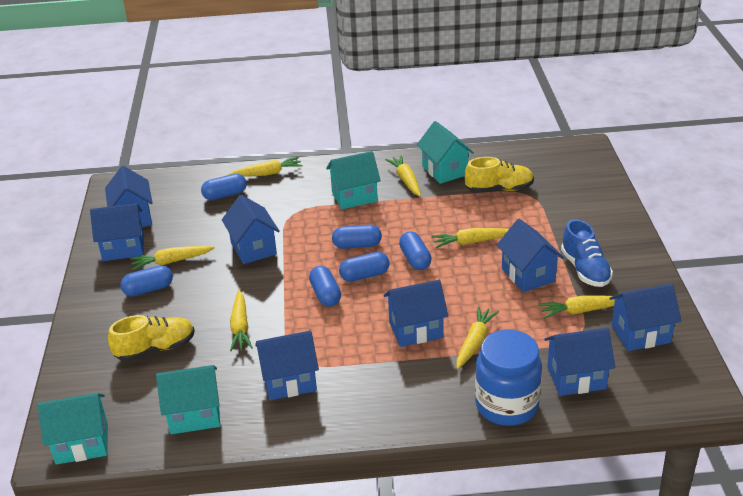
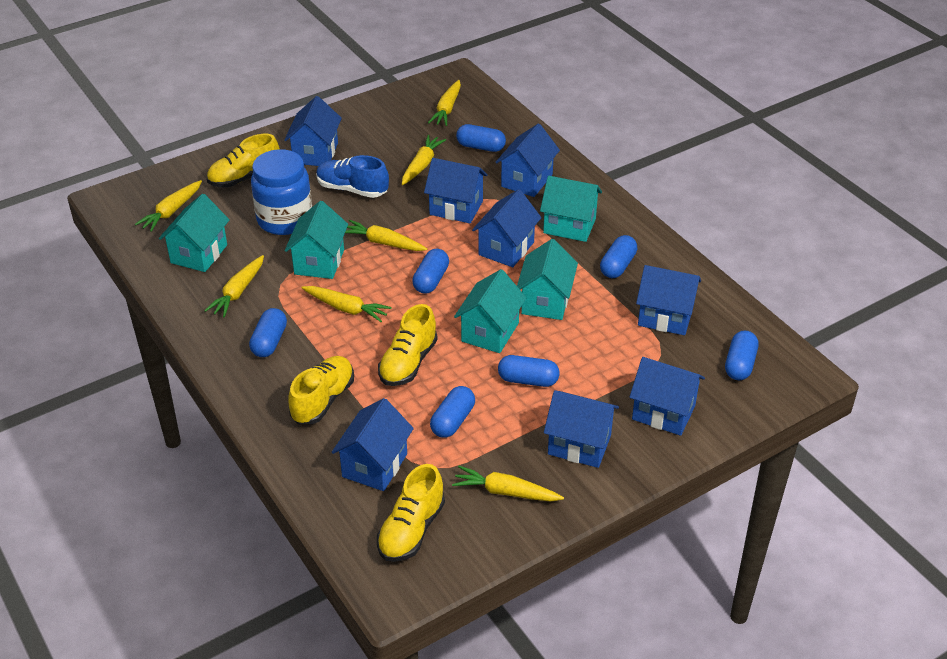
blue capsule: [120,265,173,296] [201,173,247,200] [309,266,341,307] [332,225,382,249] [339,252,390,282] [399,231,432,270] = 6 -> [249,308,287,357] [412,249,449,294] [430,386,475,438] [456,124,506,152] [498,355,560,387] [600,235,637,278] [725,330,758,380] = 7
turquoise house: [38,393,108,465] [156,365,220,434] [326,151,381,209] [417,121,474,184] = 4 -> [159,194,230,272] [285,201,348,279] [454,269,526,353] [517,239,578,320] [540,176,602,242] = 5
yellow shoe: [108,315,195,362] [465,157,534,193] = 2 -> [207,134,280,188] [288,356,354,424] [377,464,445,562] [378,304,438,386] = 4

